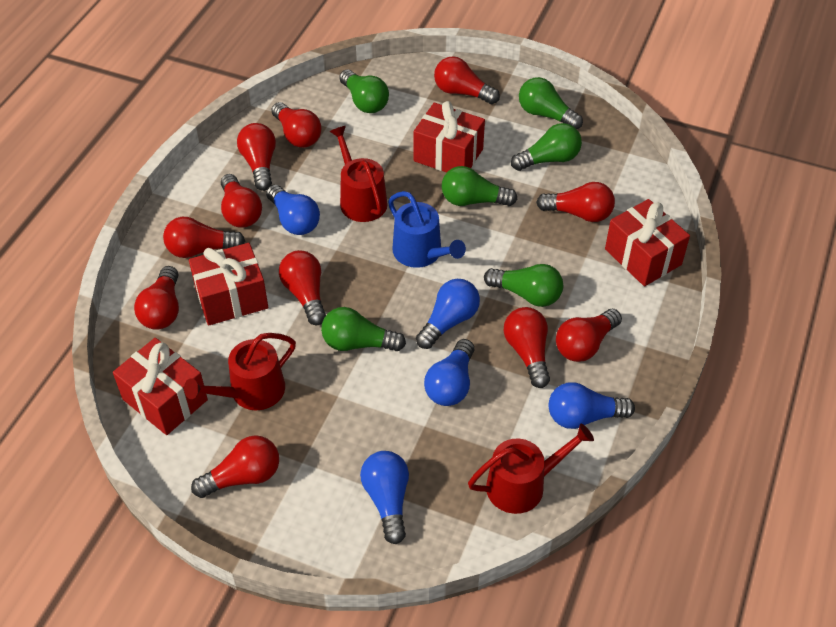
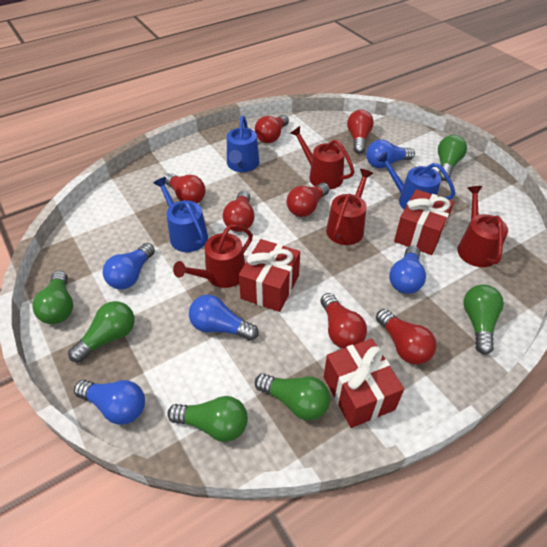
blue watering can: [388,191,466,268] = 1 -> [154,177,208,252] [227,116,259,172] [376,152,455,209] = 3
red gift: [113,338,208,435] [189,243,268,326] [413,101,485,172] [605,199,690,286] = 4 -> [239,239,300,312] [324,338,404,428] [394,189,454,255] = 3
red light bulb: [134,266,179,330] [163,217,245,258] [191,435,279,498] [221,174,262,228] [237,123,276,191] [271,102,322,148] [279,250,326,325] [434,56,500,104] [504,307,550,388] [536,182,615,222] [556,309,622,362] = 11 -> [164,173,205,203] [223,190,255,232] [255,115,289,143] [287,183,330,217] [320,293,367,349] [347,110,374,154] [376,309,437,365] = 7
red watering can: [184,333,296,410] [329,126,388,222] [468,424,594,514] = 3 -> [173,225,253,288] [290,126,354,189] [326,169,373,245] [457,186,508,267] = 4

